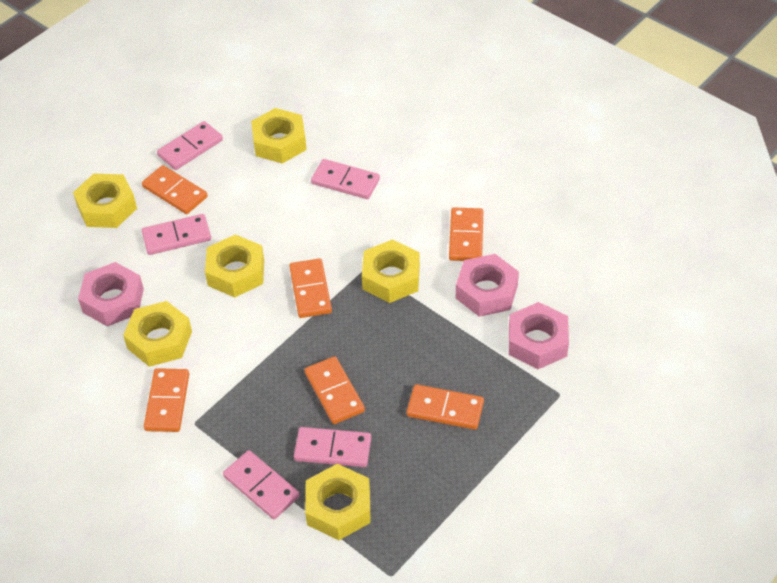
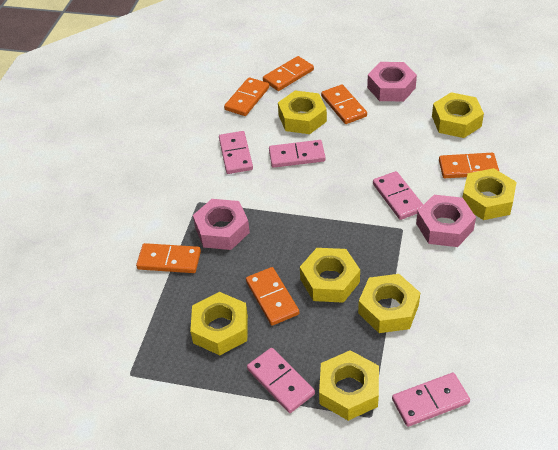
yellow nut: [73,174,137,228] [123,301,192,367] [205,234,264,297] [251,108,307,164] [305,464,371,540] [362,239,420,303] = 6 -> [190,292,248,355] [278,91,327,134] [300,248,360,303] [319,350,379,421] [358,274,420,333] [432,92,484,138] [462,168,517,220] = 7

